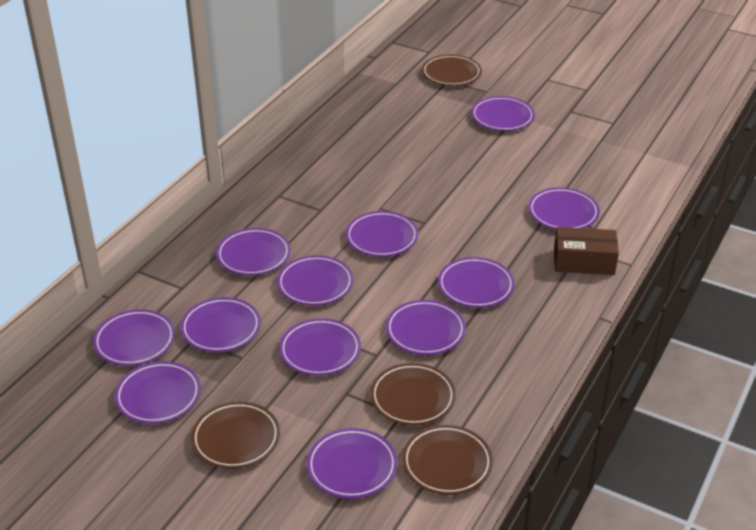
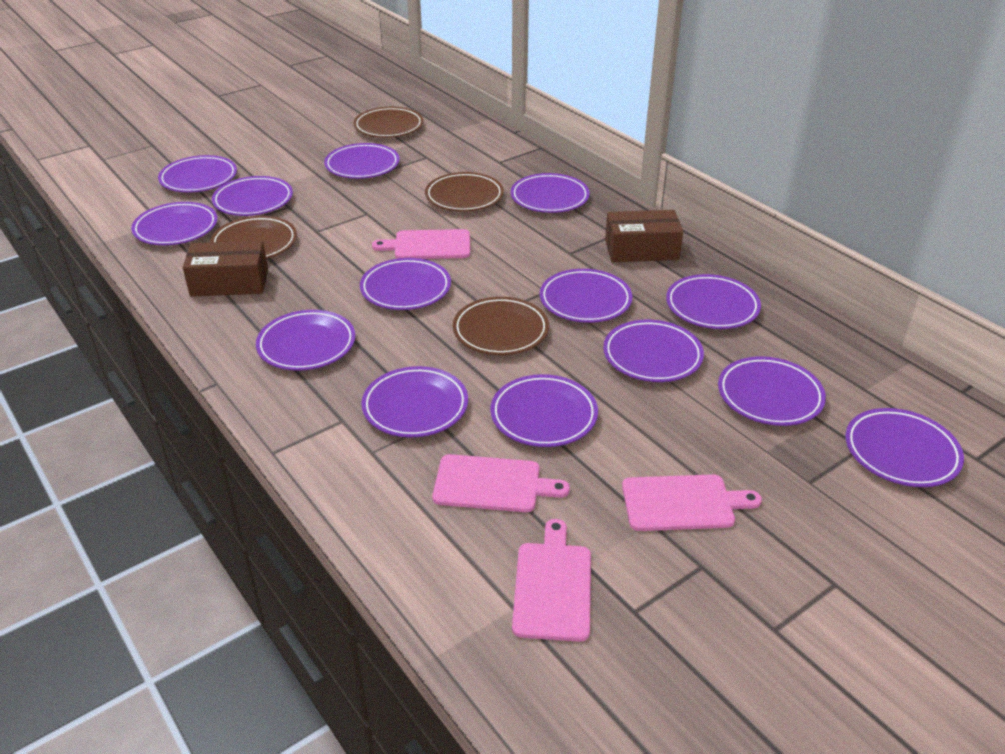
brown box: [554,227,619,275] = 1 -> [183,241,268,297] [605,210,683,262] = 2
pink cutting board: none = 0 -> [372,229,470,259] [433,454,570,512] [512,519,591,642] [622,474,762,531] = 4
purple plate: [93,309,175,366] [114,361,201,424] [180,297,261,352] [216,228,291,275] [277,255,353,306] [279,318,361,376] [307,428,397,499] [346,211,418,257] [386,300,466,355] [438,257,515,308] [471,96,535,131] [528,187,600,229] = 12 -> [131,202,217,245] [158,155,237,192] [212,176,293,216] [256,310,355,371] [324,143,400,179] [360,258,451,310] [361,366,468,437] [490,374,598,447] [511,173,590,213] [540,269,632,323] [603,320,704,382] [666,274,761,329] [718,356,826,426] [845,408,964,487] = 14

